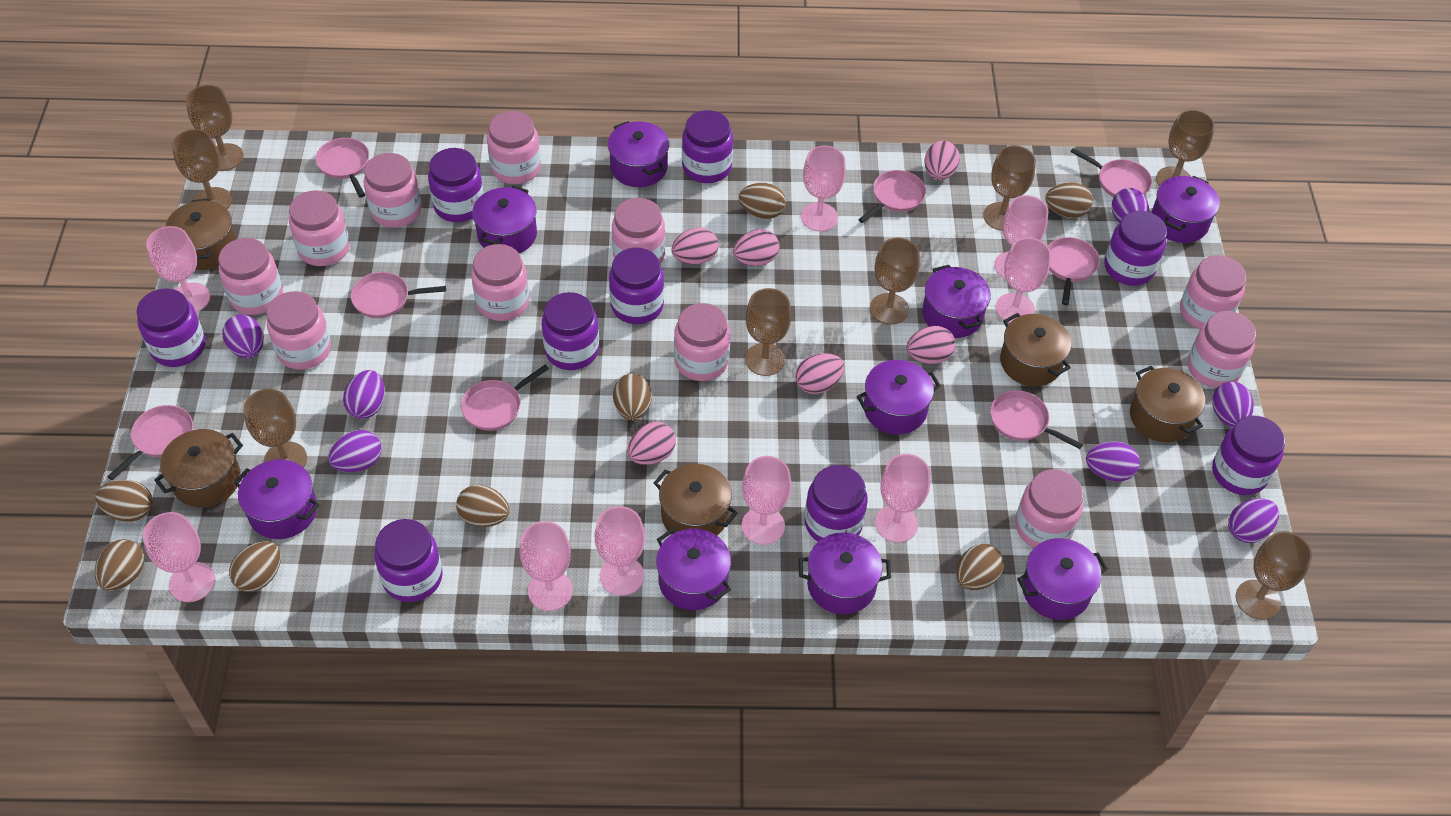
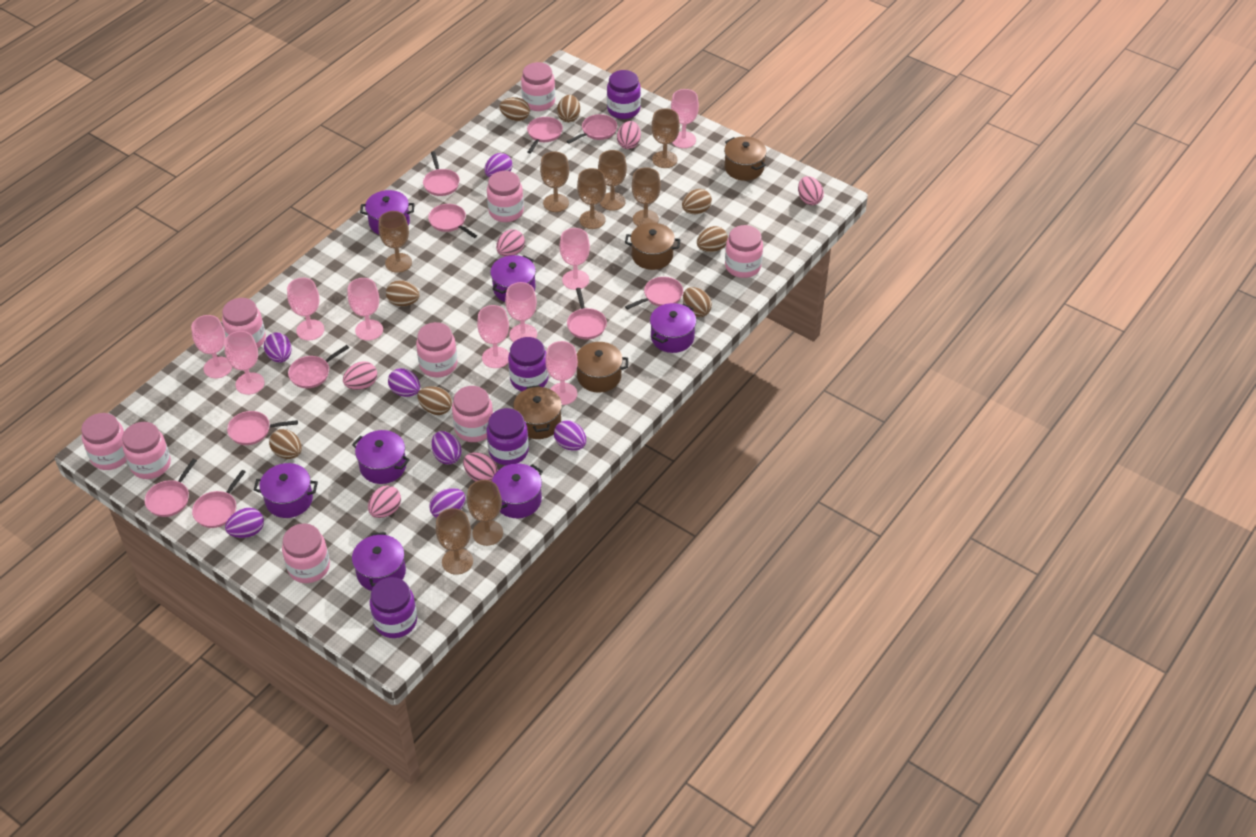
brown pot: [154,429,243,508] [166,198,237,270] [654,464,738,535] [1000,313,1071,387] [1130,366,1205,442] = 5 -> [513,385,562,439] [577,342,628,393] [625,223,680,270] [724,136,767,181] = 4
pink jar: [218,238,283,315] [267,291,331,370] [289,190,350,266] [364,153,422,228] [471,244,529,321] [487,111,541,184] [612,198,665,264] [674,303,730,381] [1015,469,1083,548] [1180,255,1246,329] [1188,311,1256,388] = 11 -> [81,413,127,470] [122,422,171,479] [222,298,266,348] [282,523,330,583] [416,322,458,377] [452,386,493,442] [487,171,524,222] [521,62,555,111] [725,225,763,278] = 9
pink pan: [107,405,193,480] [315,138,369,197] [351,272,446,318] [461,365,549,431] [858,170,926,223] [990,390,1083,449] [1048,237,1100,305] [1070,148,1152,197] = 8 -> [145,459,197,517] [192,470,246,528] [227,411,298,445] [288,345,349,388] [423,151,460,196] [428,204,477,238] [527,117,563,154] [566,114,617,144] [567,288,607,339] [625,277,683,310] = 10
purple jar: [137,288,206,367] [374,519,443,602] [428,148,484,222] [542,292,599,370] [609,248,664,324] [682,110,733,183] [805,465,868,542] [1104,211,1167,286] [1212,416,1285,495] = 9 -> [370,577,417,638] [487,408,529,465] [508,337,549,391] [607,70,641,119] = 4
purple pot: [234,460,319,539] [472,186,537,253] [608,121,669,187] [656,528,731,610] [799,532,891,614] [857,360,941,435] [922,265,991,338] [1017,538,1108,620] [1151,176,1220,243] = 9 -> [254,463,318,518] [352,430,410,484] [352,532,406,591] [360,190,415,234] [490,255,536,302] [492,463,543,518] [650,303,696,353] = 7

